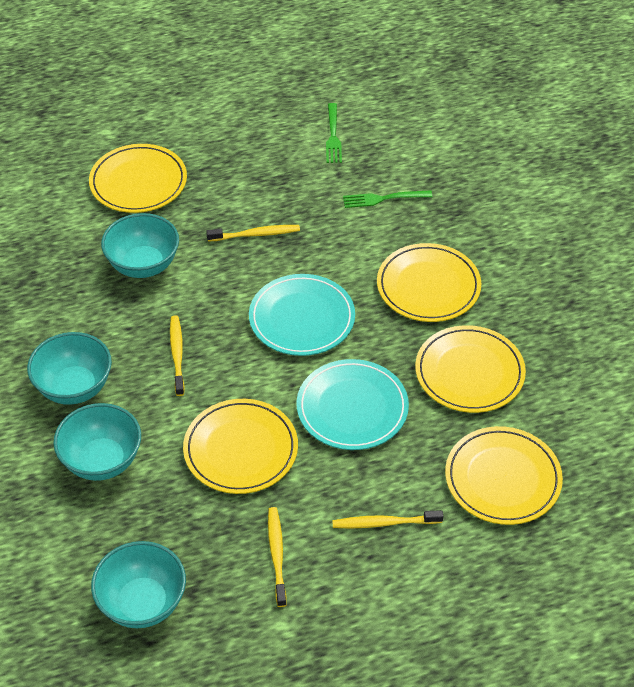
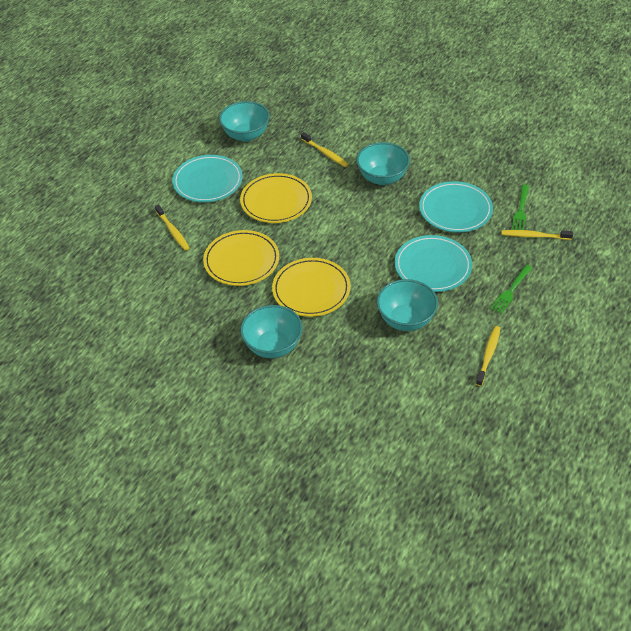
turquoise plate: [249,274,355,356] [297,359,409,450] = 2 -> [172,155,243,202] [395,235,472,292] [419,181,493,233] = 3
yellow plate: [89,144,187,213] [183,399,298,494] [377,243,481,322] [415,325,526,413] [445,426,563,525] = 5 -> [203,230,279,286] [240,173,312,223] [272,258,351,317] = 3

